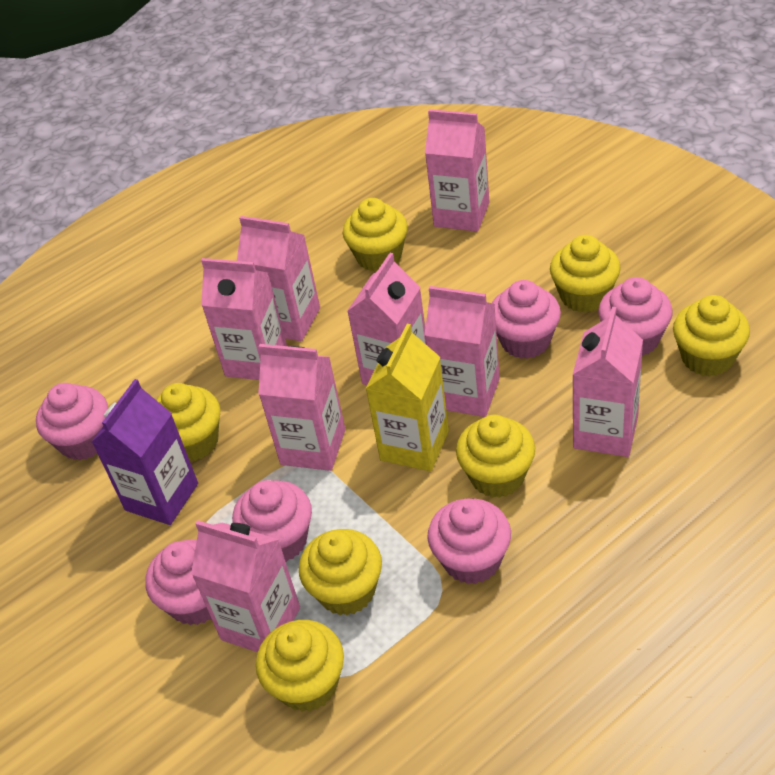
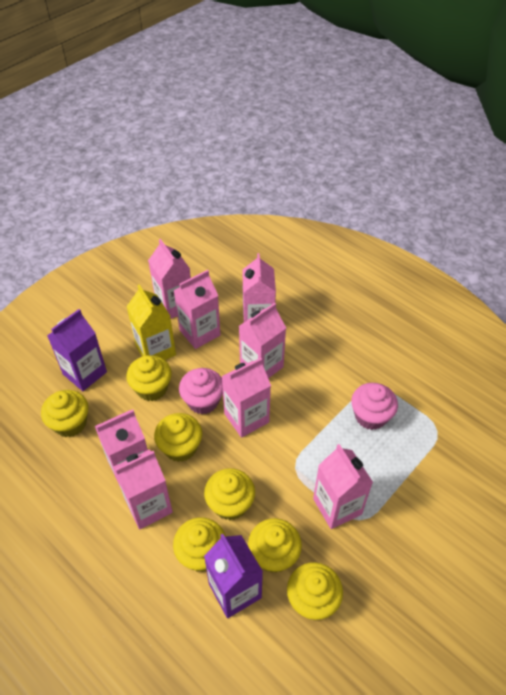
pink cupcake: [36,383,108,460] [145,540,211,625] [232,480,312,562] [427,498,511,584] [492,280,561,359] [598,277,673,356] = 6 -> [179,368,223,414] [351,383,398,430] = 2
purple carton: [92,379,198,525] = 1 -> [47,309,107,391] [204,534,263,618] = 2

